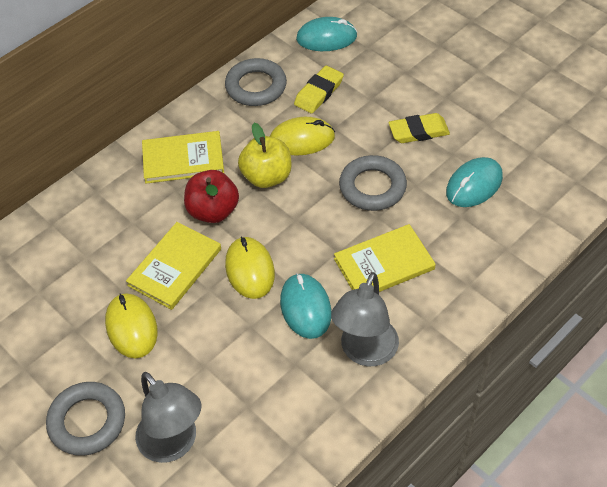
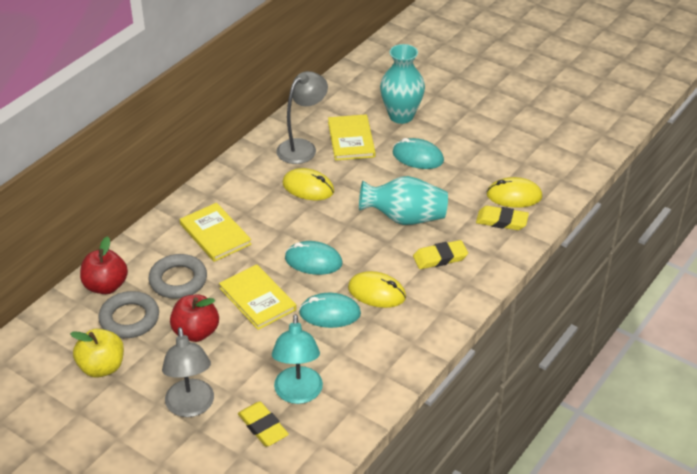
grey ring: [46,382,125,456] [225,58,287,106] [339,155,407,211] = 3 -> [98,291,159,338] [149,254,207,299] = 2
red apple: [184,170,239,223] = 1 -> [80,236,128,294] [170,294,219,342] = 2
turquoise lamp: none = 0 -> [272,314,323,404] = 1
turquoise vase: none = 0 -> [359,176,448,225] [380,44,425,124] = 2
yellow eraser: [294,65,344,113] [389,113,450,143] = 2 -> [238,401,289,447] [413,240,468,269] [476,206,529,230] = 3

